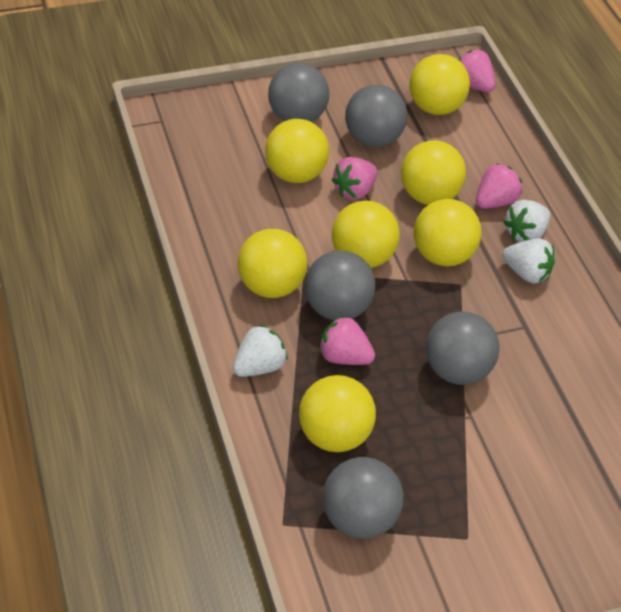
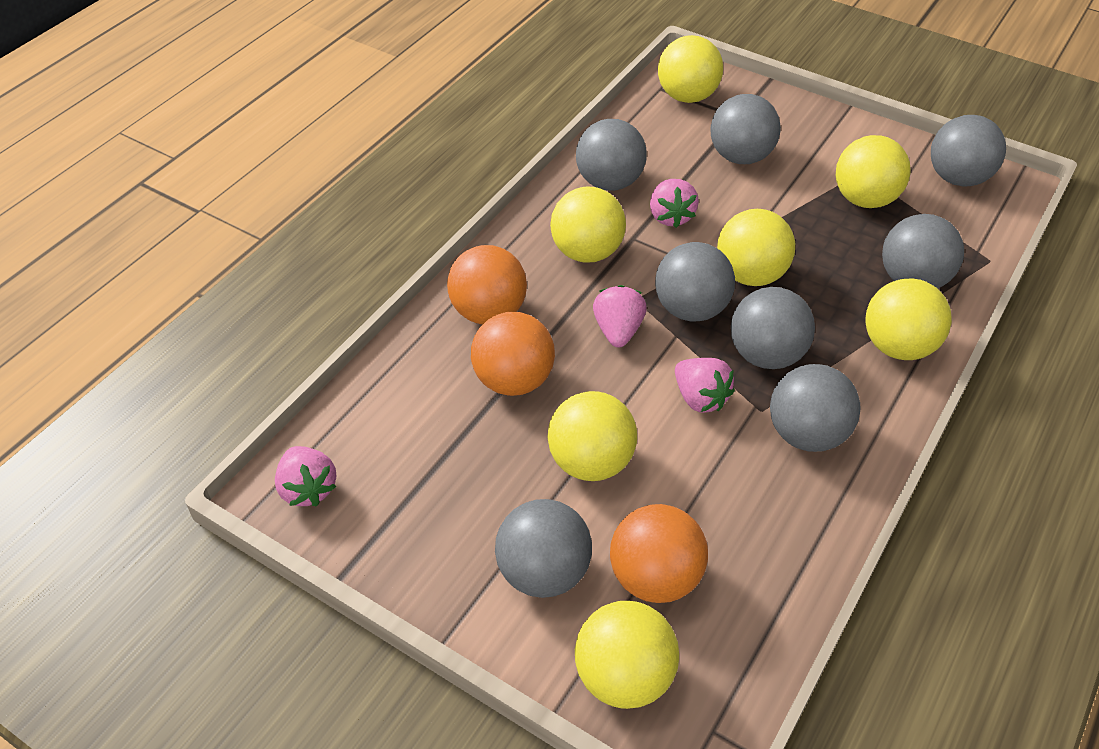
grey ball: [268,63,329,122] [305,251,376,320] [323,457,404,539] [345,85,407,147] [426,311,499,385] = 5 -> [495,499,592,598] [576,119,647,191] [655,242,735,322] [711,94,781,164] [731,287,815,369] [770,364,861,452] [882,214,964,288] [931,115,1006,187] = 8
orange ball: none = 0 -> [447,245,527,324] [471,312,555,396] [610,504,708,603] = 3
white strawberry: [233,325,288,377] [502,238,555,284] [504,200,550,242] = 3 -> none = 0

